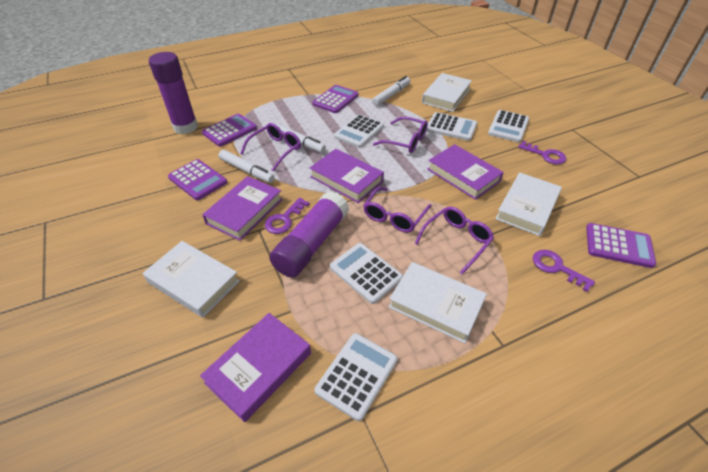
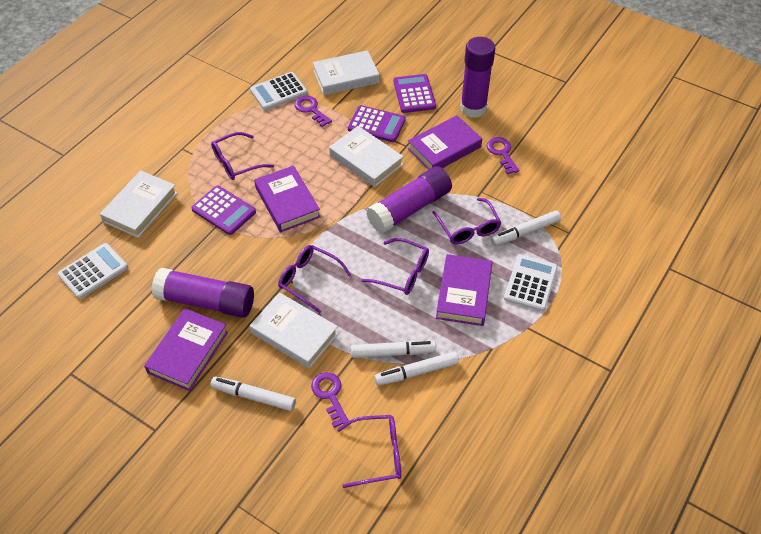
purple calculator: [168,159,227,200] [202,114,257,147] [312,85,358,113] [586,223,656,268] = 4 -> [191,186,256,235] [348,105,406,142] [393,74,436,113] = 3
purple glasses: [240,123,301,172] [363,187,431,233] [373,116,428,153] [415,206,494,274] = 4 -> [211,132,274,180] [278,245,351,313] [337,415,401,488] [362,238,429,295] [432,198,502,244] = 5
purple glue stick: [149,52,198,134] [269,191,349,277] = 2 -> [151,268,254,318] [366,166,452,234] [460,37,495,118] = 3
white calculator: [315,333,397,421] [330,243,403,304] [334,114,384,148] [426,112,477,141] [488,110,529,142] = 5 -> [58,243,128,299] [250,72,308,110] [504,254,558,311] = 3
white marker: [218,150,275,183] [275,123,326,153] [372,76,410,106] = 3 -> [210,377,296,411] [351,341,436,358] [374,351,459,386] [491,210,561,246] = 4

